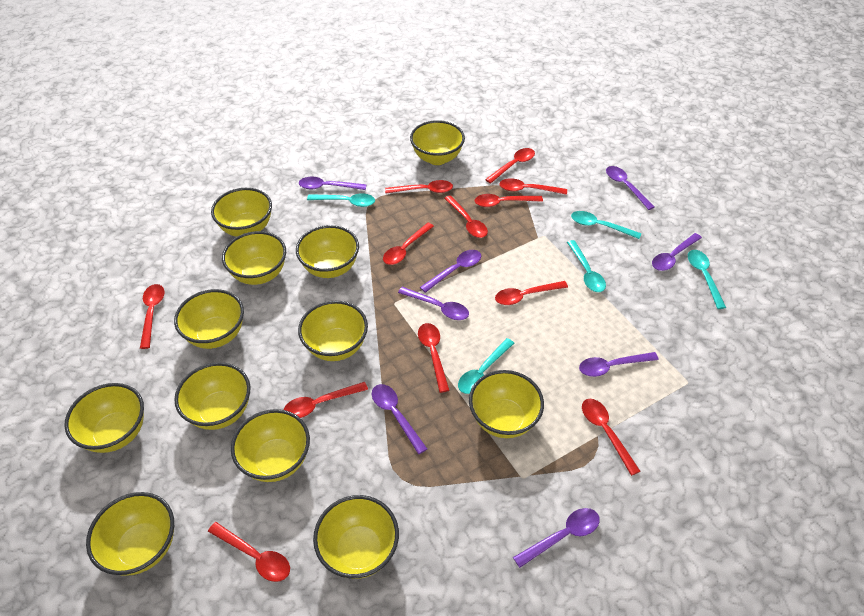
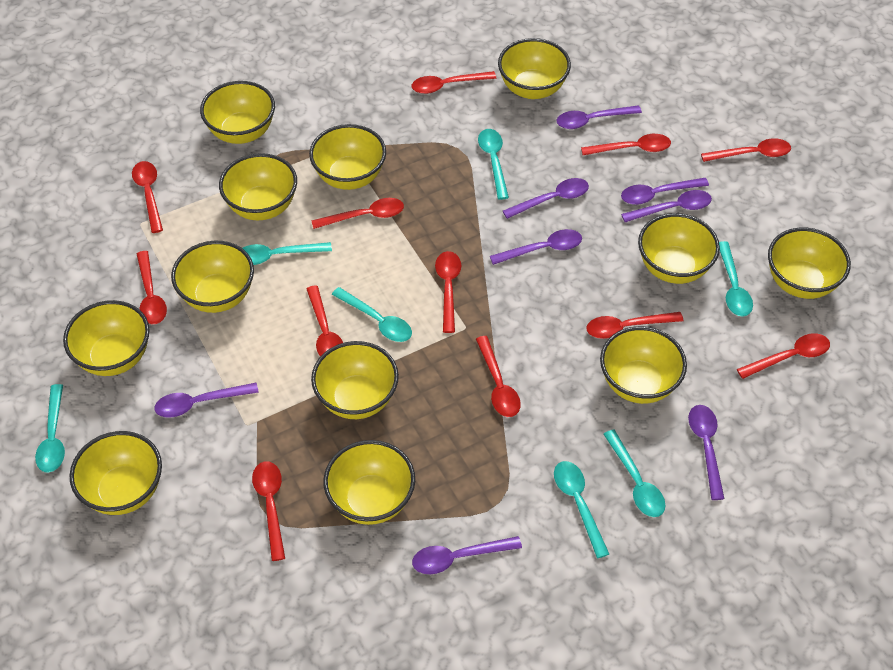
turquoise spoon: [307,193,375,207] [458,338,514,394] [567,240,606,292] [571,211,641,239] [688,250,726,309] = 5 -> [35,384,65,473] [243,242,332,265] [332,287,412,342] [478,129,509,200] [554,461,609,558] [603,430,666,517] [719,241,753,316] = 7

